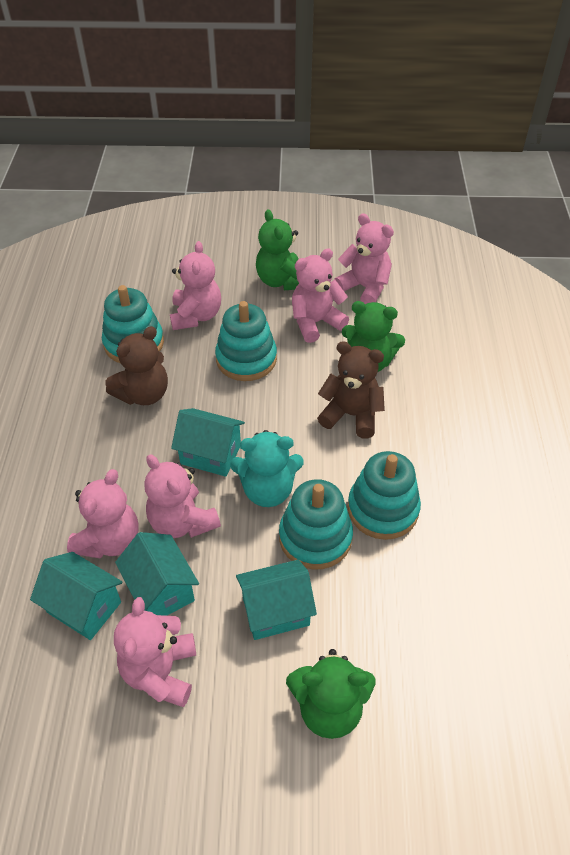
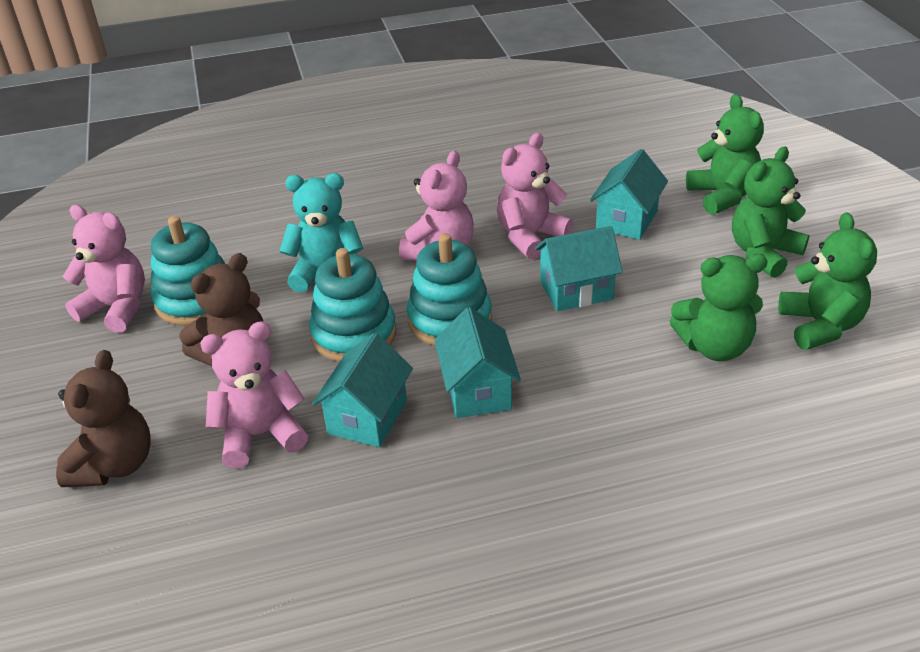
green teddy bear: [256,209,299,290] [286,649,376,739] [342,301,405,372] = 3 -> [670,254,768,361] [686,94,764,215] [732,146,810,278] [778,212,877,350] = 4
pink teddy bear: [67,469,139,559] [114,597,196,707] [144,454,221,538] [170,241,221,330] [292,248,349,343] [334,213,394,304] = 6 -> [62,205,145,333] [200,321,308,468] [399,151,474,260] [497,133,573,259] = 4
turquoise stacking toy: [102,285,164,363] [215,301,277,381] [279,479,353,569] [348,451,421,540] = 4 -> [151,216,225,326] [309,248,396,362] [407,233,492,346] = 3

